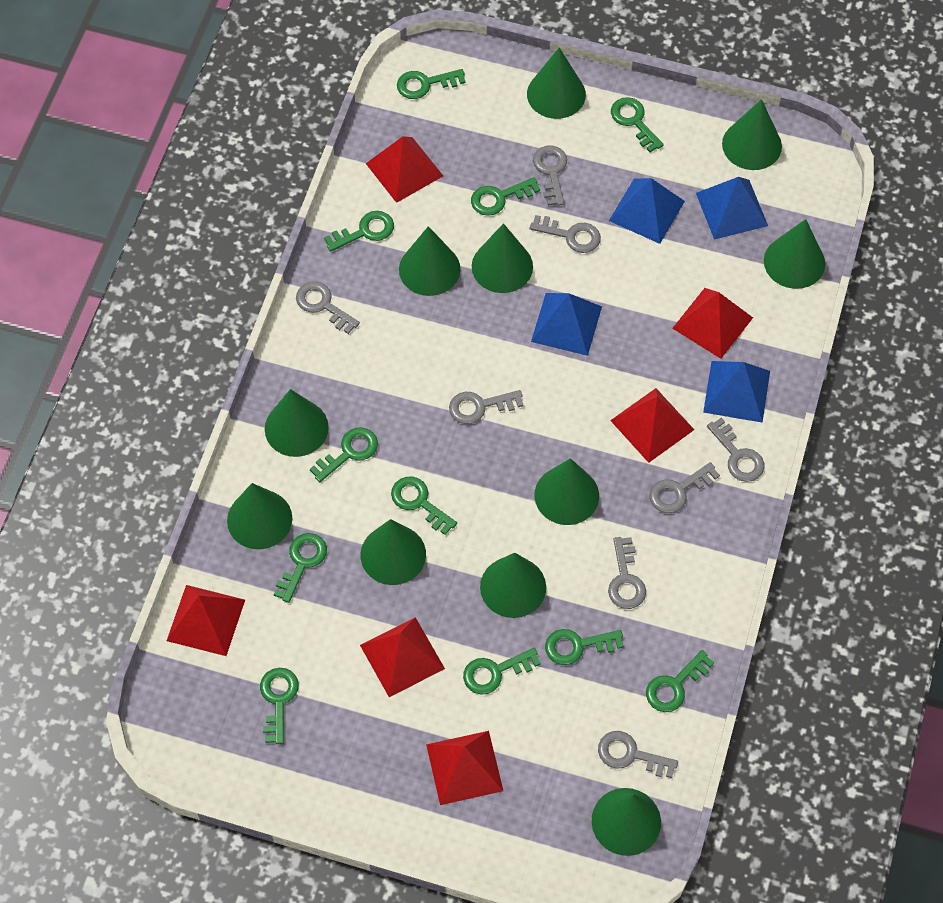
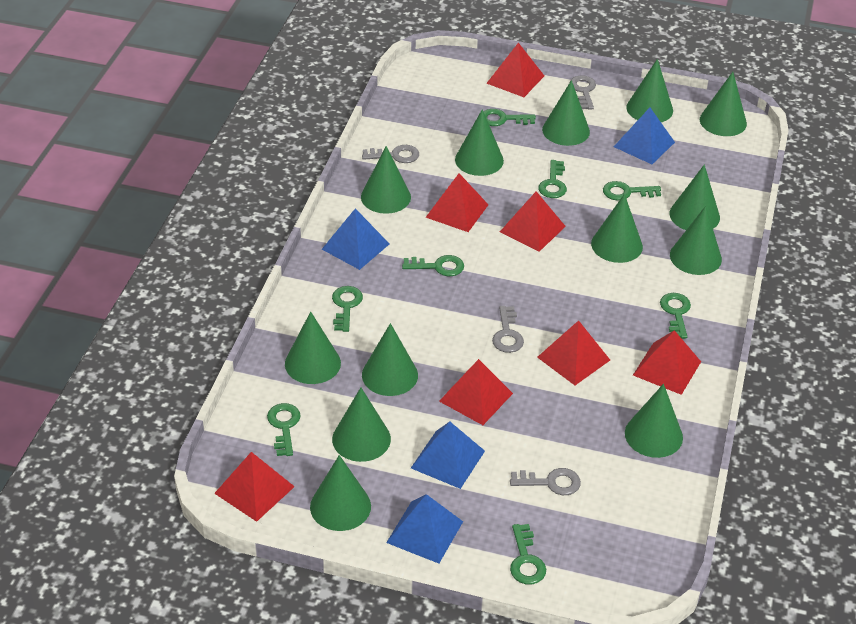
green cone: [227,483,292,549] [265,389,329,457] [361,519,426,585] [399,226,460,296] [472,223,533,293] [480,553,546,618] [527,48,586,119] [534,458,599,525] [592,788,661,856] [722,99,782,170] [764,219,825,289] = 11 -> [285,312,341,384] [310,455,371,531] [332,388,391,462] [361,146,411,214] [362,323,418,396] [455,109,504,176] [542,80,590,146] [591,194,643,263] [625,384,683,458] [627,59,673,122] [670,165,720,230] [670,206,722,275] [700,72,747,136] = 13
green key: [260,668,299,744] [273,533,327,603] [310,427,378,482] [324,211,394,252] [391,477,457,535] [397,69,466,99] [463,648,541,695] [471,177,540,216] [545,629,624,665] [611,97,664,152] [646,650,714,712] = 11 -> [267,403,301,456] [332,286,363,332] [402,255,464,276] [483,109,536,126] [510,524,546,584] [538,160,567,198] [603,181,661,201] [660,293,691,339] = 8
grey key: [296,282,360,334] [449,390,523,424] [530,215,601,253] [533,146,567,206] [598,731,678,778] [608,537,646,609] [649,462,720,513] [707,418,764,482] = 8 -> [362,145,419,163] [492,306,524,353] [510,468,581,495] [570,75,596,110] = 4
red pyramid: [167,585,245,656] [360,617,445,697] [366,136,443,203] [426,731,503,805] [610,388,694,463] [672,288,753,359] = 6 -> [214,452,295,522] [426,173,488,232] [439,359,513,425] [486,43,544,97] [500,191,566,252] [537,320,610,385] [633,330,701,395] = 7

